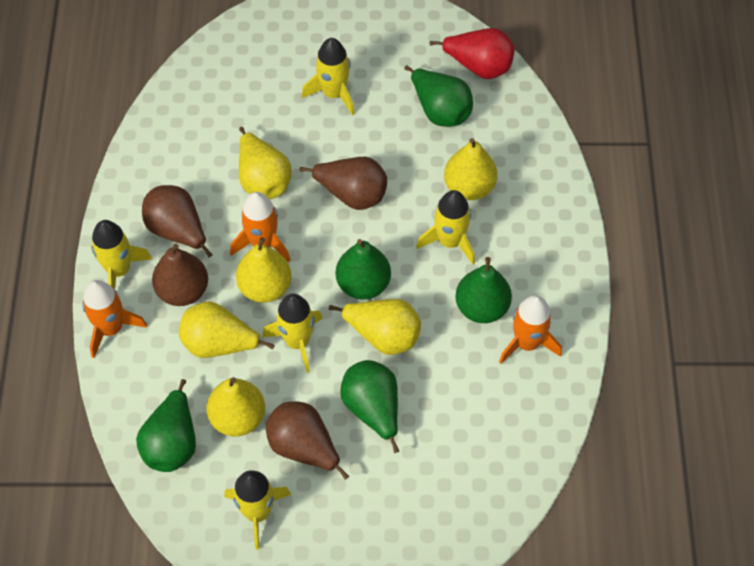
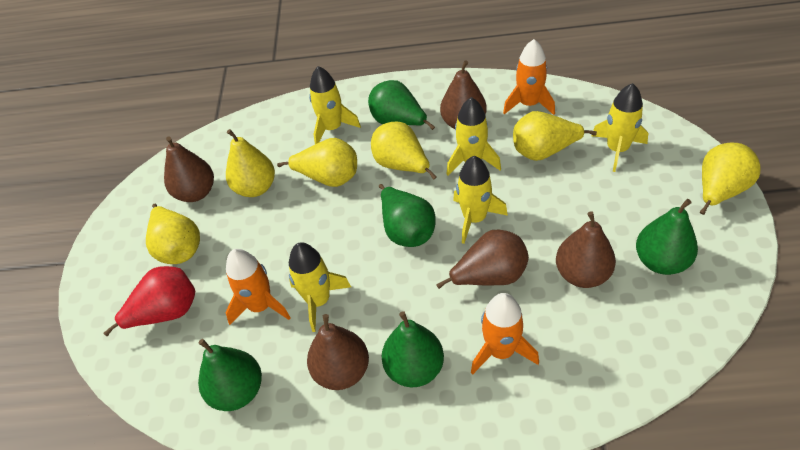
brown pear: [142,185,213,258] [152,243,208,306] [266,402,349,480] [299,157,387,210] = 4 -> [164,137,214,202] [307,314,369,390] [436,230,529,289] [440,60,487,129] [556,211,616,288] = 5

